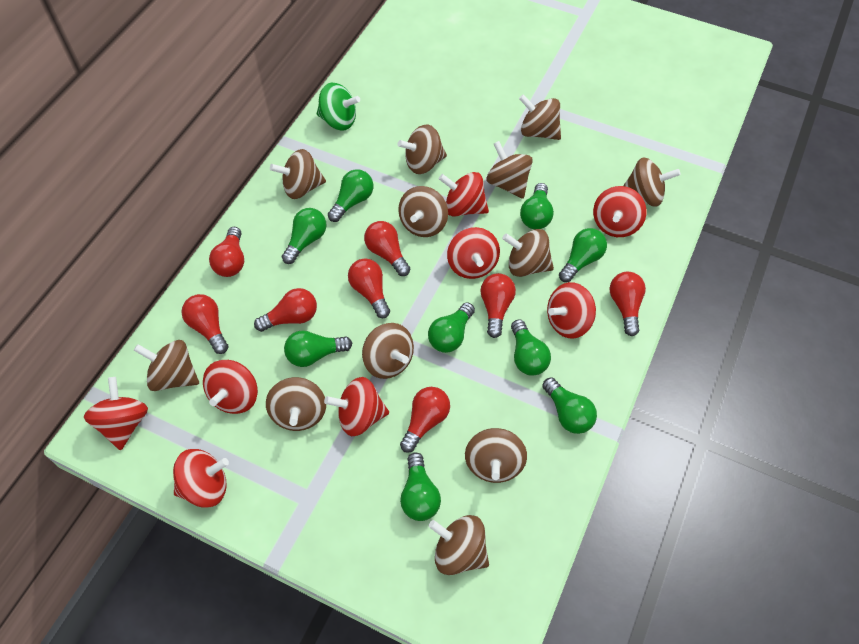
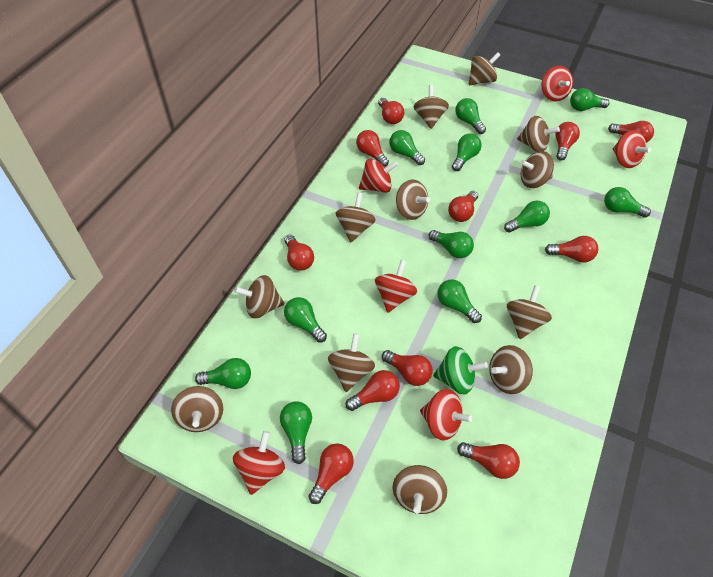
green light bulb: [282,208,326,264] [284,330,352,367] [328,169,373,222] [400,452,441,521] [428,302,475,353] [511,319,551,376] [520,183,554,229] [542,377,597,434] [559,228,607,282] = 9 -> [195,358,251,389] [280,401,312,464] [284,297,327,343] [389,130,425,165] [429,230,474,258] [437,279,482,323] [452,133,482,171] [455,98,486,134] [504,201,550,232] [570,88,609,111] [604,187,651,218] = 11
red light bulb: [182,294,228,354] [209,227,244,277] [254,288,317,332] [348,258,390,318] [364,221,410,276] [400,387,450,453] [480,273,516,338] [610,272,646,336] = 8 -> [284,235,314,271] [308,443,354,504] [345,370,400,411] [356,130,389,167] [378,98,404,124] [382,350,433,386] [448,191,478,222] [457,442,520,479] [545,236,598,263] [555,122,580,161] [608,121,654,143] = 11
red spinning top: [84,377,148,450] [173,449,229,508] [203,360,258,414] [324,377,389,436] [439,172,489,217] [447,227,500,279] [547,282,596,339] [593,186,647,237] = 8 -> [233,431,285,495] [359,159,398,193] [375,260,417,313] [420,389,472,440] [541,66,573,101] [613,130,651,168] = 6

